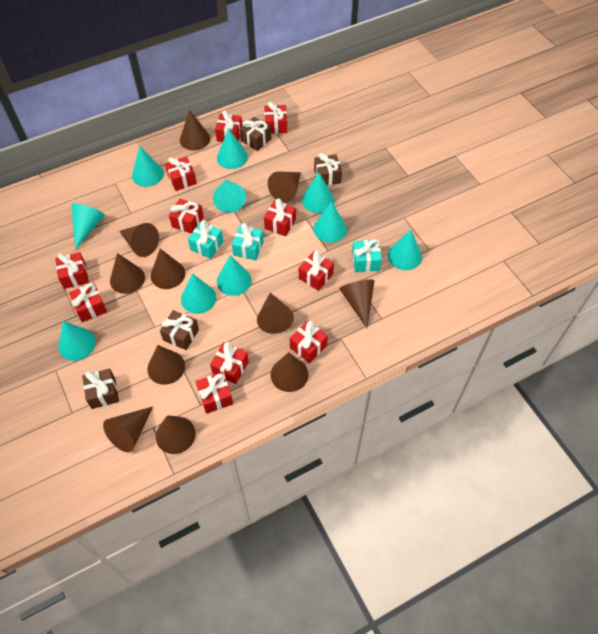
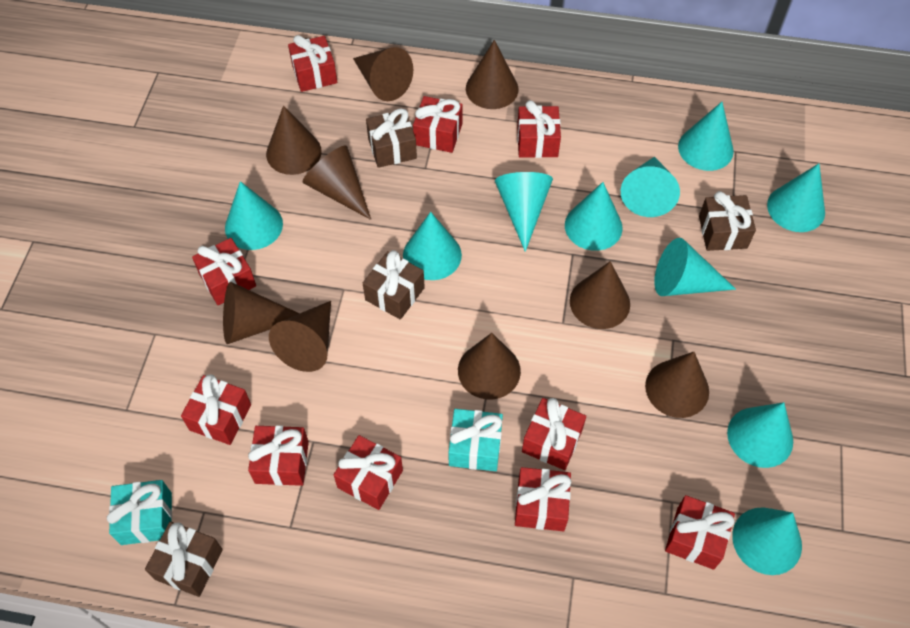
brown cone: [103,407,153,452] [110,253,145,294] [119,223,159,257] [147,345,185,385] [151,249,185,289] [156,415,196,454] [180,110,210,151] [257,293,294,334] [268,171,301,203] [271,352,308,392] [339,279,375,328] = 11 -> [223,282,300,344] [266,105,322,175] [269,301,331,372] [302,145,371,220] [353,47,413,101] [458,333,521,399] [466,40,519,109] [570,261,630,329] [645,352,709,418] = 9
red gift: [55,252,89,289] [69,283,107,322] [165,156,197,191] [169,199,204,234] [196,372,233,414] [210,342,249,384] [215,110,242,142] [264,102,287,134] [264,198,296,236] [290,321,328,363] [299,251,334,291] = 11 -> [181,374,251,445] [192,238,256,305] [248,425,309,486] [288,35,337,92] [334,435,403,510] [413,96,463,153] [515,467,571,531] [517,100,561,158] [522,398,586,470] [665,495,735,570] = 10
turquoise gift: [188,220,223,259] [232,223,264,261] [352,239,382,272] = 3 -> [107,480,172,545] [449,409,503,471] = 2

